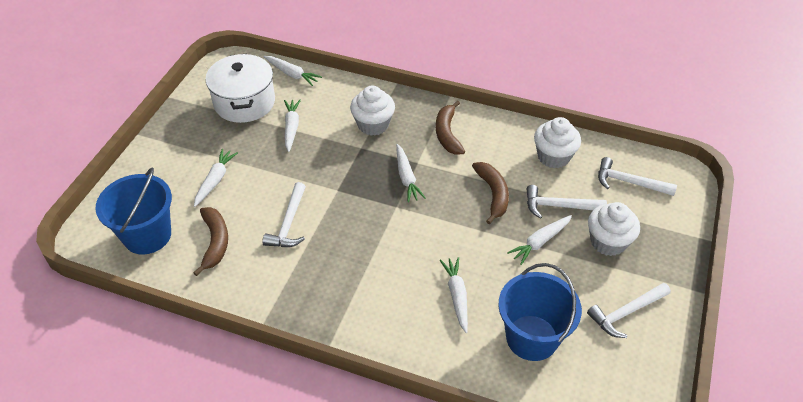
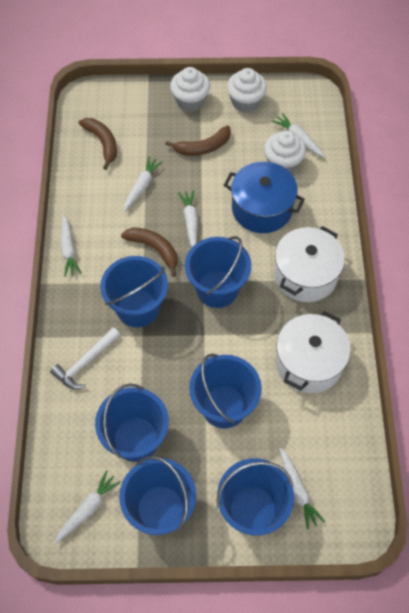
blue bucket: [95,168,172,254] [498,263,582,361] = 2 -> [95,383,169,462] [100,256,168,327] [119,456,196,535] [185,236,251,308] [189,354,262,429] [217,458,294,535] = 6
blue pot: none = 0 -> [224,162,305,233] = 1
white hammer: [262,182,306,247] [526,185,607,219] [587,283,671,338] [598,157,677,196] = 4 -> [50,327,120,389] = 1
white pot: [205,53,275,123] = 1 -> [274,226,345,302] [276,311,351,393] = 2

